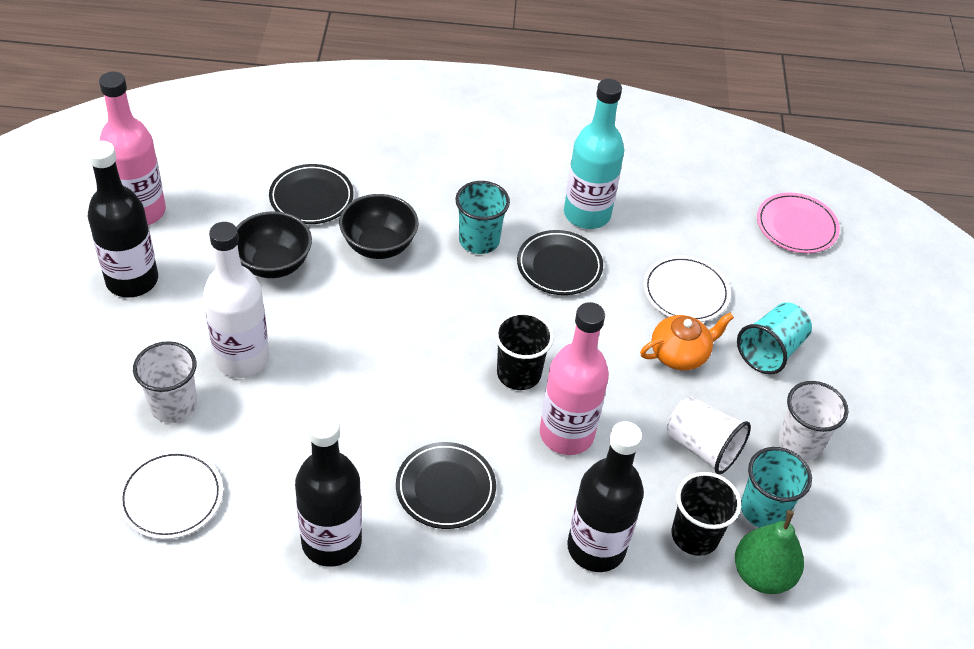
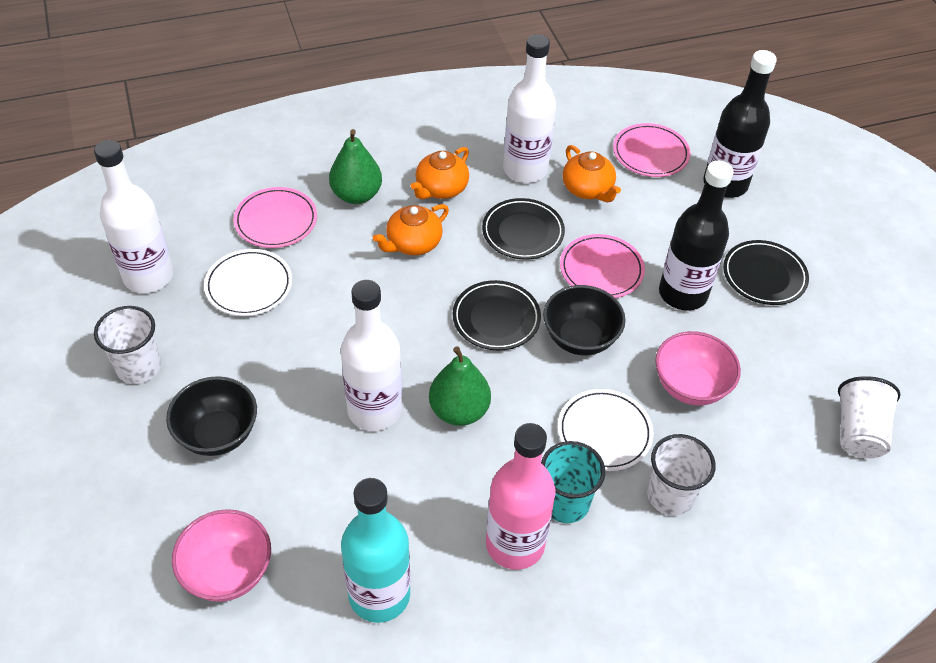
black bottle: [87,141,158,298] [295,413,362,567] [567,421,644,572] = 3 -> [659,161,733,311] [703,50,777,198] = 2
black cup: [495,312,554,390] [672,472,741,556] = 2 -> none = 0
green pear: [735,510,804,594] = 1 -> [329,129,382,204] [429,346,491,426] = 2
orange teapot: [640,313,734,370] = 1 -> [373,204,449,255] [411,147,469,199] [563,145,621,202] = 3
pink bottle: [99,71,166,225] [540,302,609,455] = 2 -> [486,423,555,570] = 1
pink bowl: none = 0 -> [172,509,271,602] [655,331,741,405] = 2
pink plate: [757,193,840,253] = 1 -> [233,187,317,248] [560,234,645,298] [613,123,690,177] = 3
turquoise cup: [455,181,510,254] [737,302,812,375] [741,447,812,528] = 3 -> [541,441,605,523] = 1
white bottle: [203,222,269,378] = 1 -> [94,140,174,293] [341,280,402,431] [503,34,556,183] = 3

